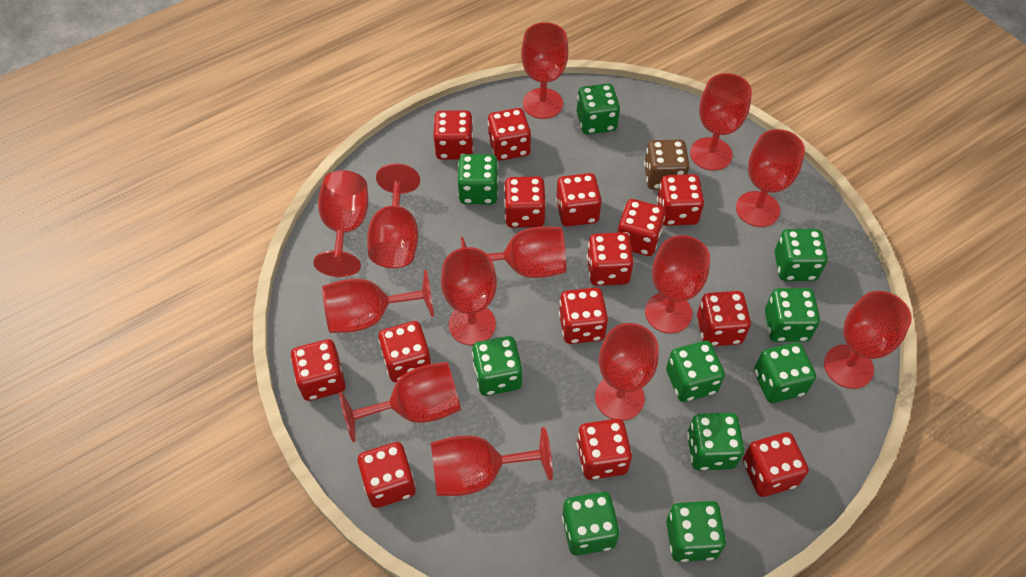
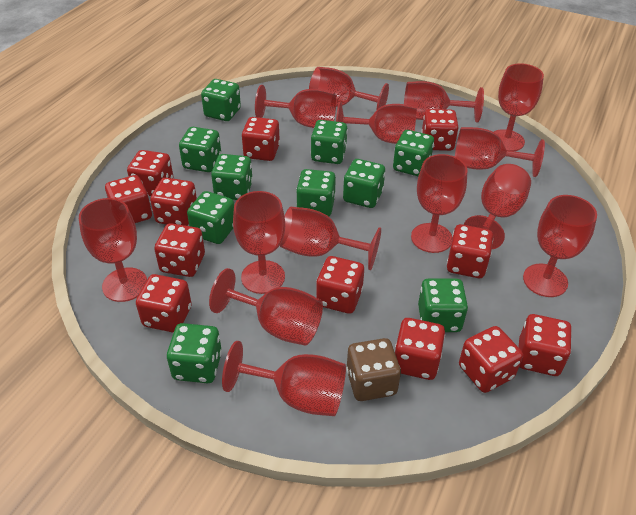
red dice: [291,339,346,401] [358,442,416,508] [379,321,432,382] [434,110,474,160] [488,108,531,161] [504,177,546,228] [556,173,602,227] [559,287,608,344] [577,419,632,480] [587,232,634,286] [618,199,665,256] [657,174,704,226] [697,291,751,346] [743,432,809,497] = 14 -> [105,175,152,223] [127,150,173,196] [136,274,192,333] [150,178,197,226] [154,223,205,277] [242,117,280,161] [316,256,364,314] [395,318,445,380] [421,109,459,151] [447,224,493,278] [459,326,523,393] [519,314,572,376] = 12
red goblet: [313,170,368,277] [322,270,434,333] [339,362,461,442] [367,164,420,268] [431,427,553,496] [441,247,497,345] [461,227,566,278] [521,22,568,119] [595,323,659,420] [645,235,710,333] [690,73,752,171] [736,129,805,227] [824,291,912,389] = 13 -> [79,198,147,302] [209,268,323,346] [222,341,346,416] [233,191,285,294] [255,85,336,128] [280,207,381,270] [309,67,389,111] [336,101,417,144] [404,81,484,123] [411,154,468,253] [455,127,545,177] [463,164,531,250] [494,63,544,151] [523,195,597,297] = 14

